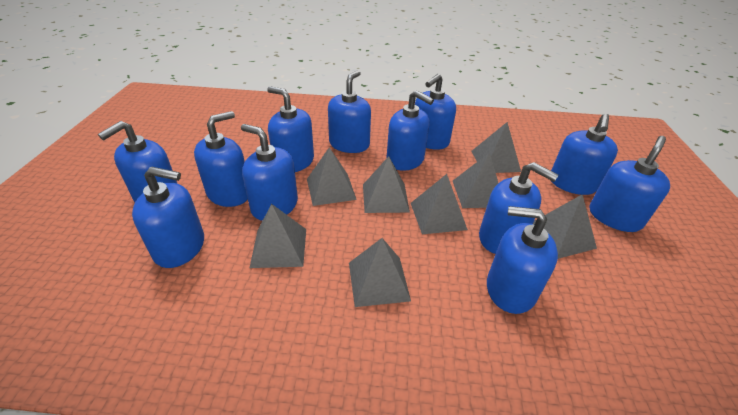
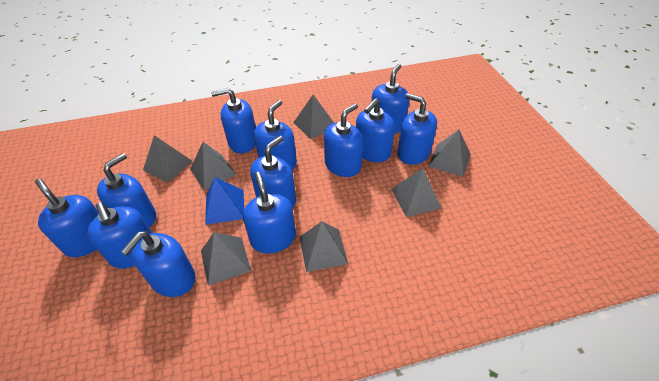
blue pyramid: none = 0 -> [205,177,244,225] = 1
grey pyramid: [250,204,306,268] [307,147,357,206] [349,238,411,307] [363,156,410,213] [411,174,468,234] [453,152,498,208] [471,122,521,173] [533,194,597,259] = 8 -> [143,135,193,183] [190,142,237,190] [201,232,251,286] [293,95,334,139] [299,221,348,272] [392,168,441,217] [428,130,471,177] = 7

